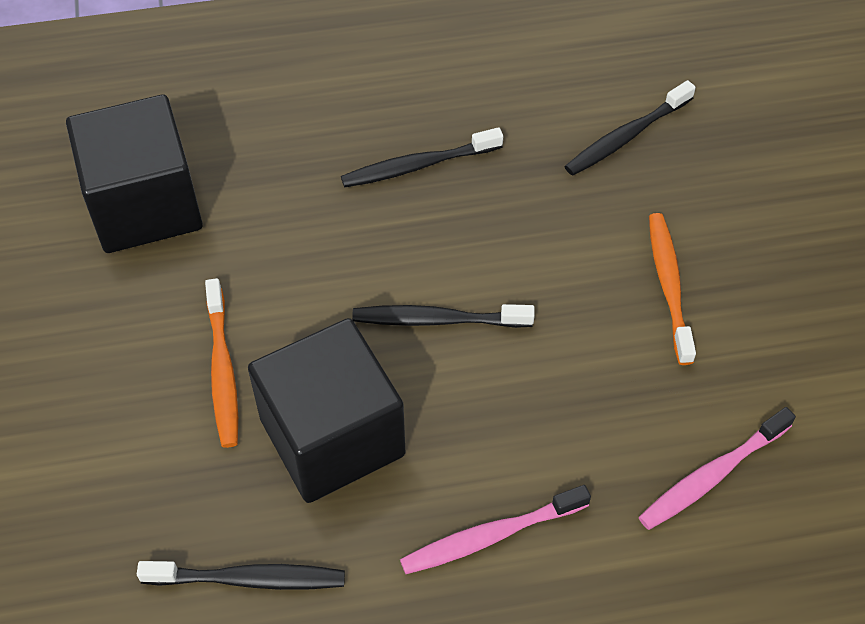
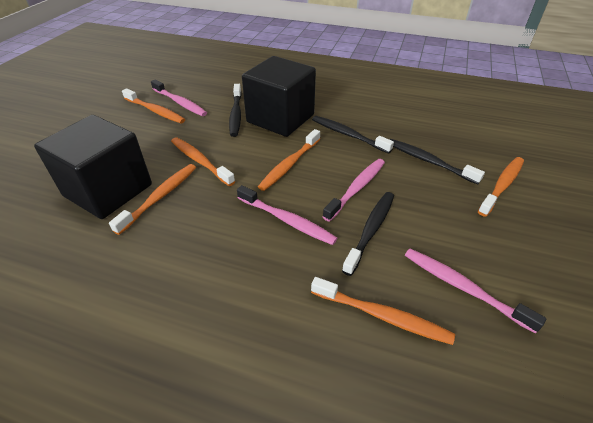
orange toothbrush: [205,278,238,448] [649,213,696,365] = 2 -> [109,164,196,235] [122,88,185,123] [171,137,235,186] [258,129,320,191] [311,277,455,345] [478,157,524,217] = 6
pink toothbrush: [400,485,591,574] [639,407,796,530] = 2 -> [151,79,207,116] [237,185,337,245] [323,159,385,222] [405,249,546,333] = 4

